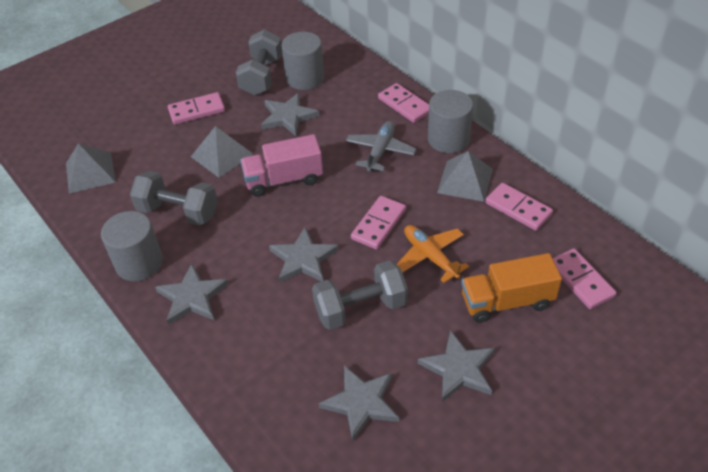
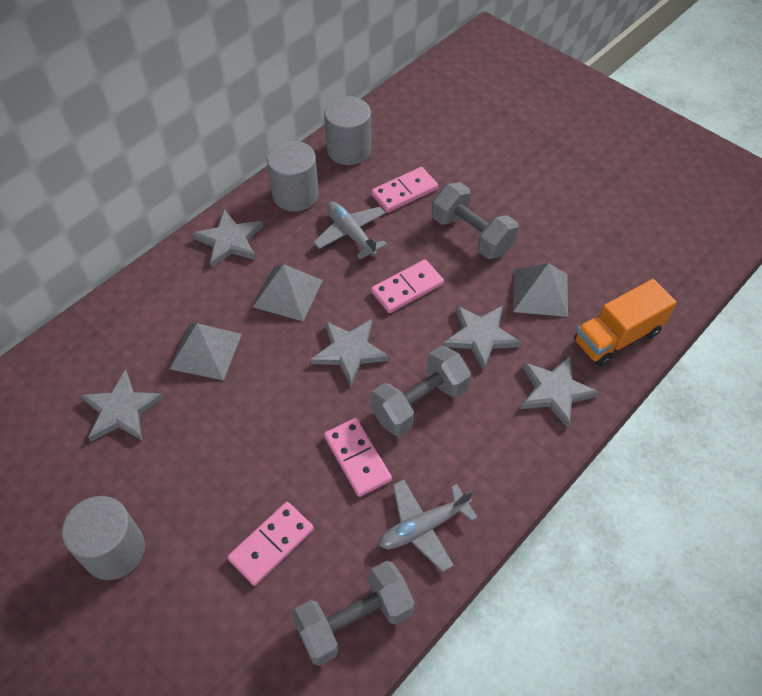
grey plane: [346,121,416,171] = 1 -> [313,202,387,259] [379,480,477,572] = 2
orange plane: [396,225,469,283] = 1 -> none = 0
pink domino: [168,92,225,125] [351,196,406,250] [378,83,429,123] [485,183,553,231] [553,248,617,309] = 5 -> [228,502,314,586] [324,418,392,497] [371,167,438,213] [371,259,444,313] = 4
pink truck: [240,134,323,197] = 1 -> none = 0

